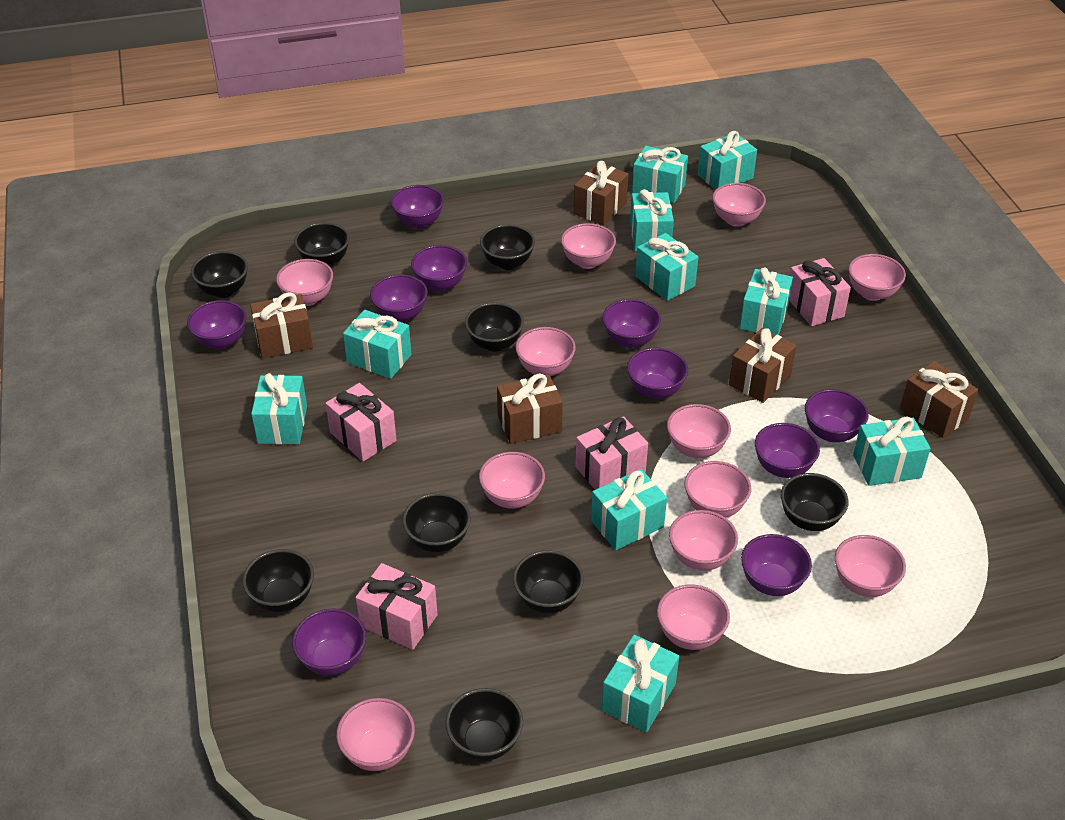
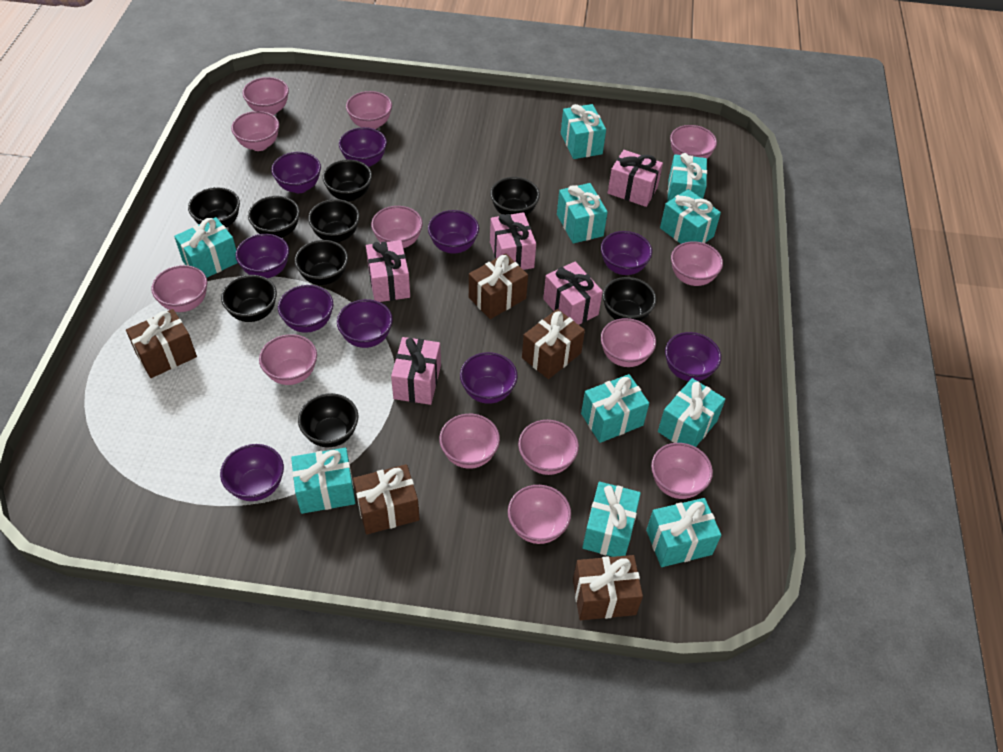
pink bowl: [276,259,333,306] [336,698,415,771] [479,452,545,508] [515,327,576,376] [561,223,616,269] [657,585,730,650] [667,404,731,458] [669,510,738,570] [684,461,751,518] [712,183,766,227] [835,535,906,597] [848,254,906,301] = 12 -> [151,265,207,312] [231,111,279,151] [242,77,289,115] [259,334,317,385] [346,91,392,129] [371,206,423,248] [439,414,500,469] [508,485,571,544] [518,420,579,475] [601,318,656,367] [651,443,713,499] [670,125,717,159] [671,241,723,286] = 13
pink gift: [325,383,397,462] [356,563,438,650] [575,416,648,490] [789,258,851,326] = 4 -> [366,240,410,302] [391,337,441,405] [490,212,536,270] [543,262,603,325] [608,150,663,207] = 5

